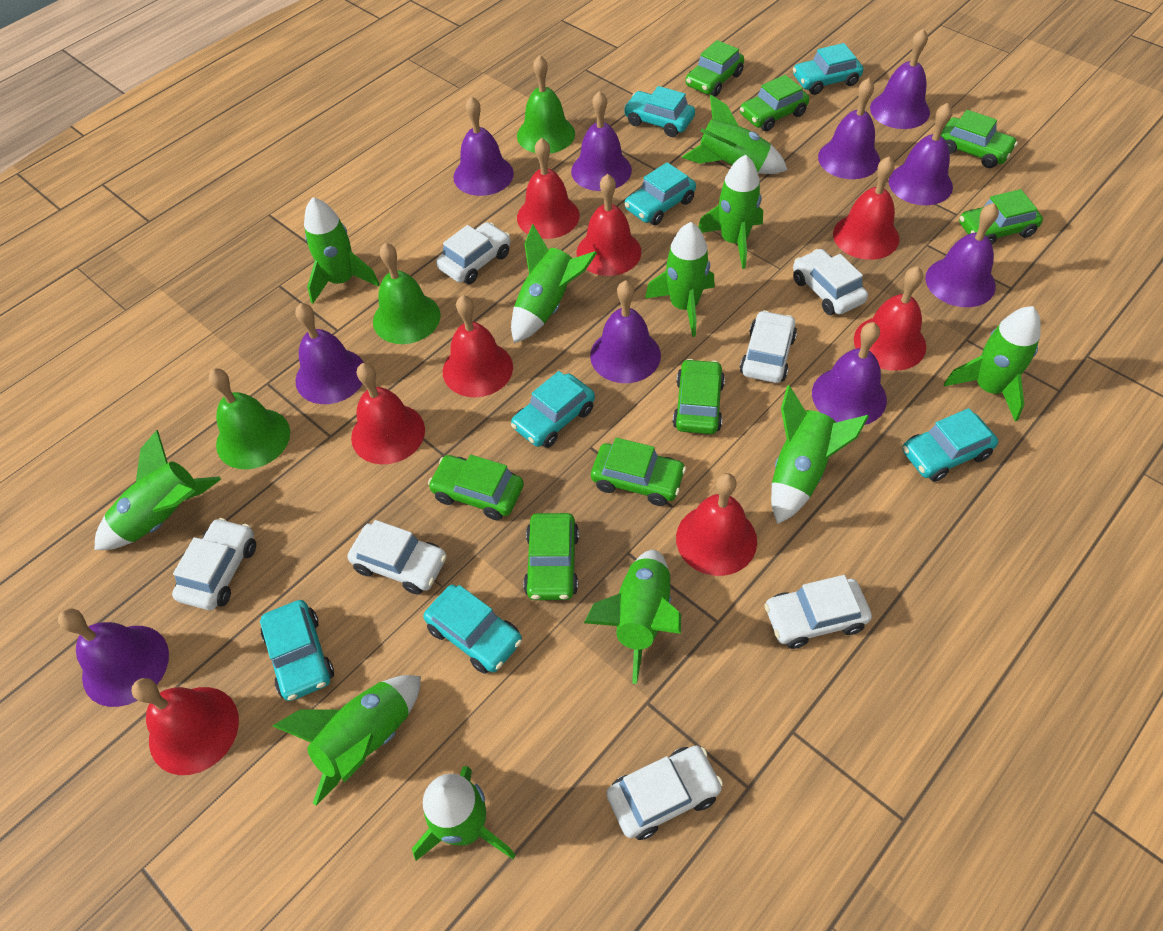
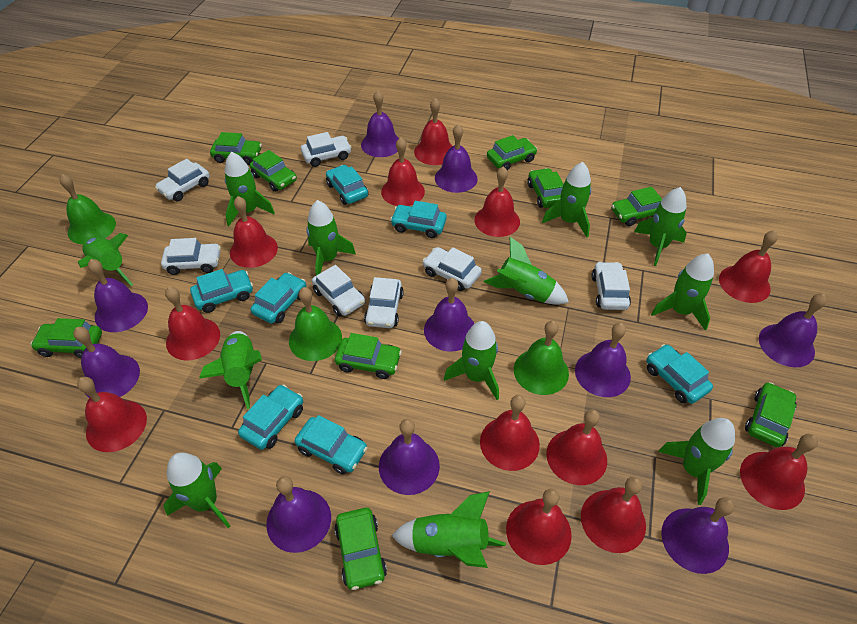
green car: [428,455,524,520] [523,513,579,600] [591,438,686,506] [673,359,725,434] [685,40,744,97] [740,75,809,131] [941,110,1018,168] [959,189,1043,245] = 8 -> [30,318,102,358] [210,132,262,165] [250,150,297,192] [334,508,387,590] [335,333,402,379] [487,135,537,170] [527,168,563,208] [611,187,662,226] [745,382,797,447] = 9
green rocket: [95,430,221,550] [273,675,421,806] [304,197,380,304] [412,766,515,861] [511,224,597,343] [584,550,681,684] [645,222,714,337] [682,95,788,174] [698,154,763,269] [771,385,869,524] [944,306,1041,421] = 11 -> [78,233,133,286] [164,452,230,528] [199,331,262,409] [224,152,275,226] [306,200,356,275] [392,491,506,568] [444,321,499,400] [484,237,569,305] [542,162,591,237] [634,187,687,266] [651,253,714,331] [658,418,735,505] = 12
red bell: [131,678,239,775] [351,363,425,464] [443,295,513,397] [517,138,580,239] [577,174,641,276] [676,473,757,576] [833,156,899,260] [854,266,926,371] = 8 -> [77,377,147,452] [165,287,220,361] [230,196,278,268] [381,137,425,206] [414,98,452,165] [474,167,520,237] [480,395,540,471] [506,489,572,565] [546,409,607,485] [581,477,646,553] [719,230,778,303] [740,434,818,510] = 12

